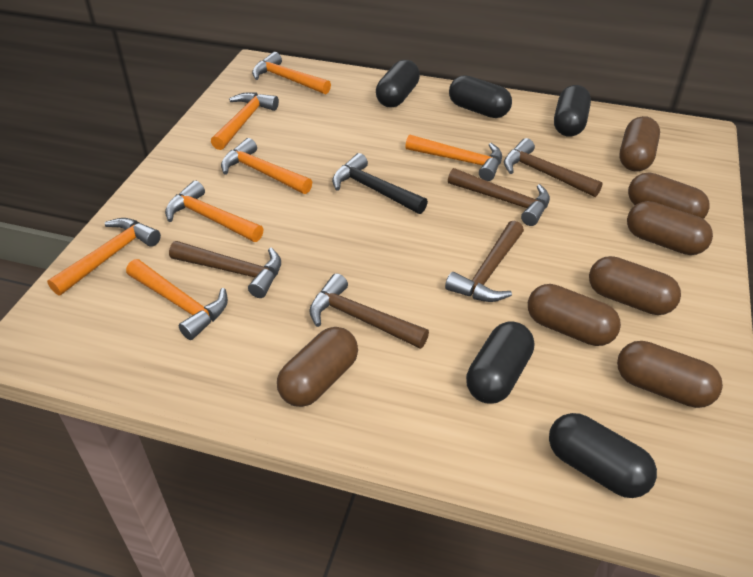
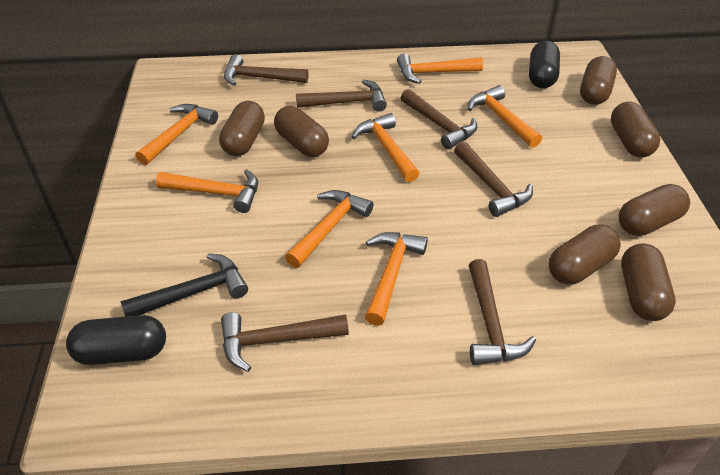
black capsule: [376,60,420,107] [449,75,512,118] [466,321,534,404] [549,413,657,498] [554,85,591,137] = 5 -> [66,315,166,365] [529,41,560,88] = 2
brown hammer: [169,241,281,298] [309,274,429,349] [445,221,524,302] [448,168,550,226] [504,138,603,197] = 5 -> [221,312,349,372] [224,54,309,86] [296,80,387,112] [401,89,477,149] [454,142,533,217] [468,259,536,365] = 6

